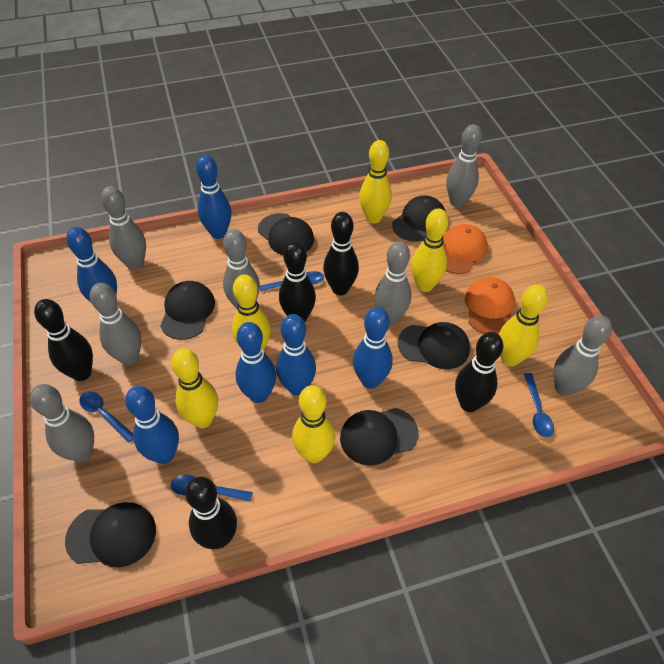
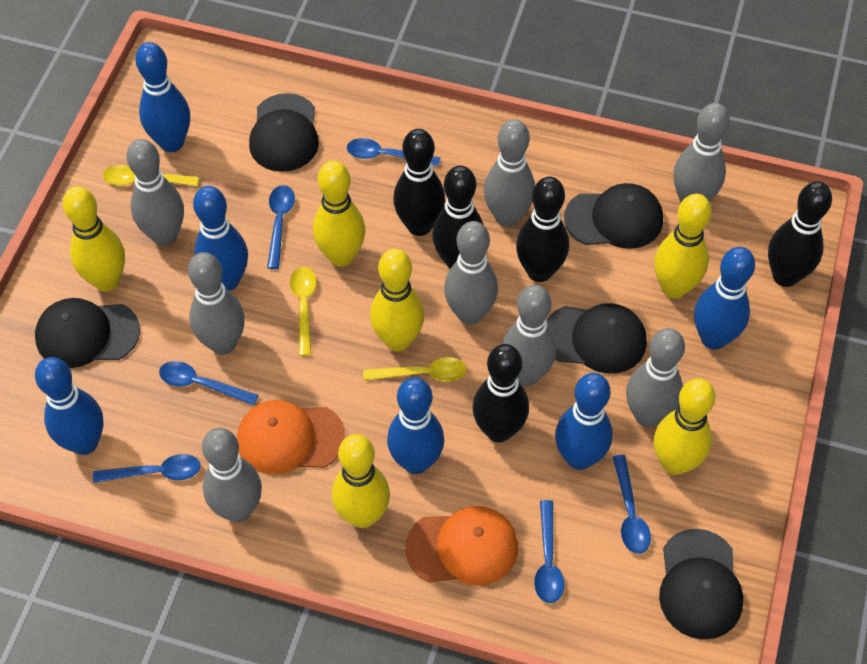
black cap: [65,502,156,568] [160,281,215,340] [258,213,314,255] [340,408,419,466] [392,195,446,242] [398,322,470,369] = 6 -> [35,298,140,368] [249,93,319,172] [547,303,647,374] [564,183,663,249] [659,529,743,640] = 5
blue spoon: [79,392,133,442] [171,475,253,502] [260,271,324,292] [524,373,554,437] = 4 -> [93,454,201,483] [159,361,259,405] [267,185,295,269] [347,138,441,167] [534,500,564,603] [613,455,651,554] = 6
grey bowling pin: [30,384,94,462] [90,283,142,365] [101,186,146,270] [223,229,260,309] [374,241,411,324] [446,124,482,208] [554,315,612,396] = 7 -> [126,139,184,246] [188,252,245,355] [202,428,262,522] [444,221,498,325] [484,119,535,227] [502,285,556,386] [626,328,685,427] [673,103,730,203] = 8
yellow spoon: none = 0 -> [103,165,199,186] [290,267,317,356] [363,357,467,382] = 3

